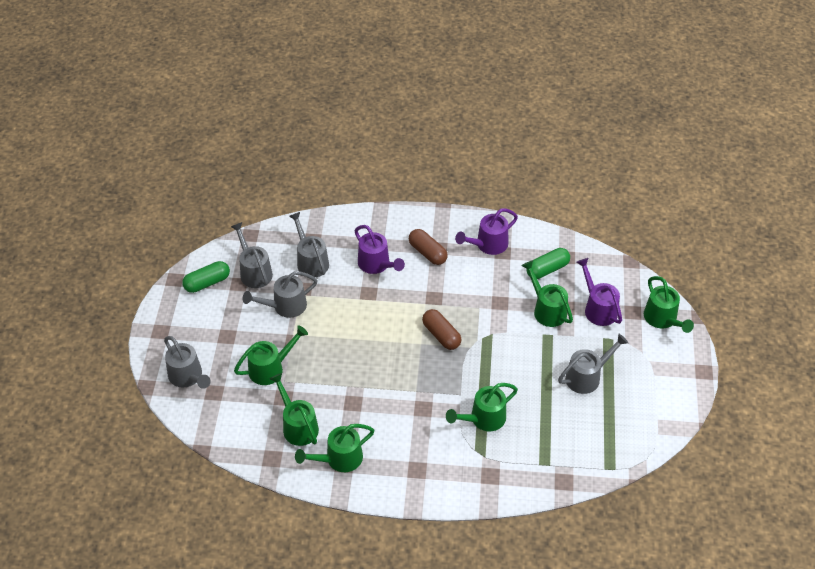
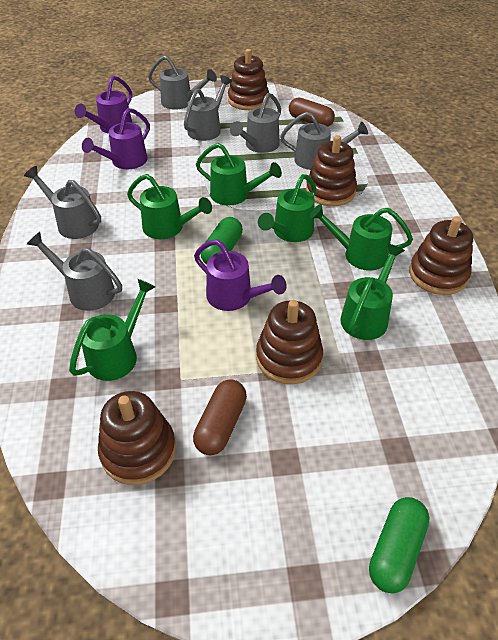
brown stacking toy: none = 0 -> [98,391,176,485] [228,49,269,110] [256,300,323,384] [306,135,357,206] [409,216,473,295] = 5
grey watering can: [164,336,211,389] [231,222,273,288] [243,271,318,318] [289,212,329,277] [558,334,628,394] = 5 -> [24,166,101,239] [27,232,122,311] [148,55,217,110] [184,75,232,141] [230,93,281,153] [280,112,368,170] = 6

